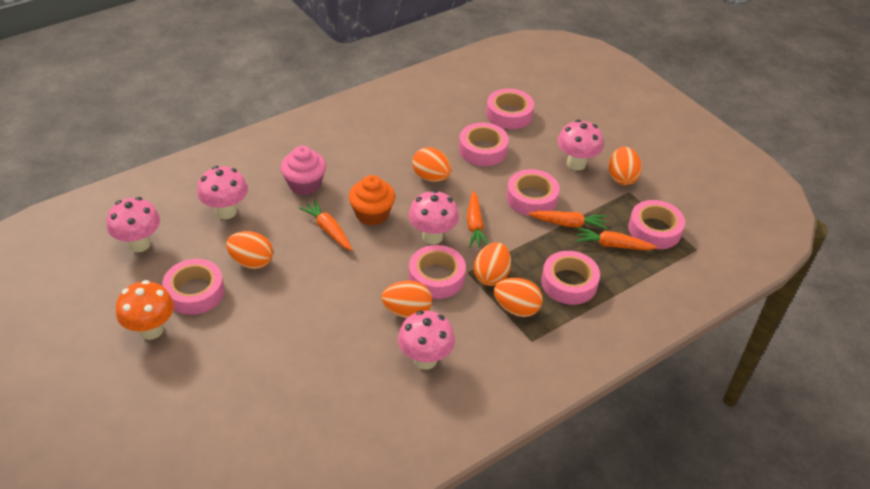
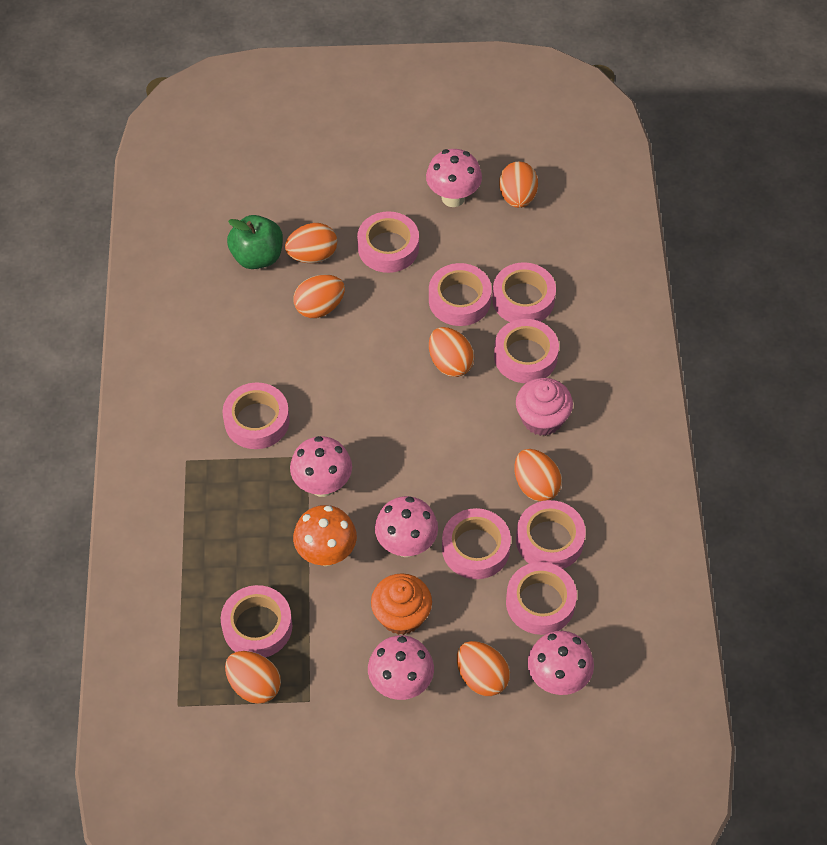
green apple: none = 0 -> [227,215,283,269] = 1
orange carrot: [299,200,352,251] [467,191,489,248] [528,211,607,230] [576,227,657,250] = 4 -> none = 0
orange egg: [226,231,273,269] [381,280,432,318] [412,147,451,182] [474,242,511,286] [494,278,543,317] [609,147,642,185] = 6 -> [225,651,281,704] [285,223,337,263] [293,275,345,318] [429,327,474,377] [457,641,510,696] [499,162,538,208] [514,449,562,502] = 7
pink tape: [162,259,225,315] [409,245,466,299] [459,123,509,166] [486,88,534,129] [506,169,560,216] [541,251,600,305] [628,200,685,249] = 7 -> [221,585,292,657] [222,383,290,449] [357,211,419,273] [429,263,492,326] [442,508,511,579] [492,262,556,322] [494,319,559,383] [506,562,577,635] [516,500,586,569] = 9

